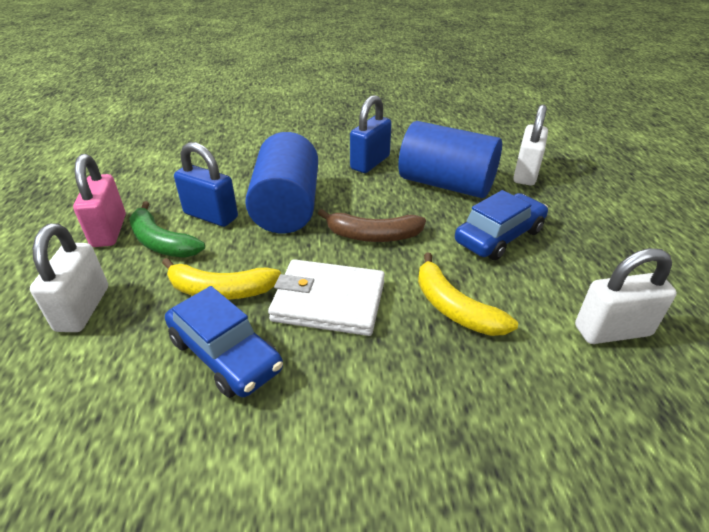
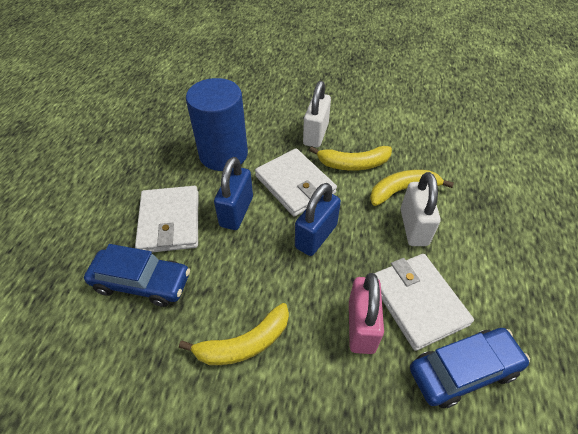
blue cylinder: [245,132,318,233] [398,121,502,198] = 2 -> [186,78,248,171] = 1
brown banana: [318,209,426,242] = 1 -> none = 0
green banana: [129,201,205,257] = 1 -> none = 0
white padlock: [30,223,108,332] [513,104,548,186] [575,248,677,344] = 3 -> [303,81,331,148] [401,172,441,246] = 2
white wallet: [268,259,385,336] = 1 -> [135,186,198,252] [255,149,337,217] [374,254,474,351] = 3
yellow banana: [162,258,281,300] [418,252,518,336] = 2 -> [179,303,289,365] [309,146,392,171] [370,170,454,206] = 3

